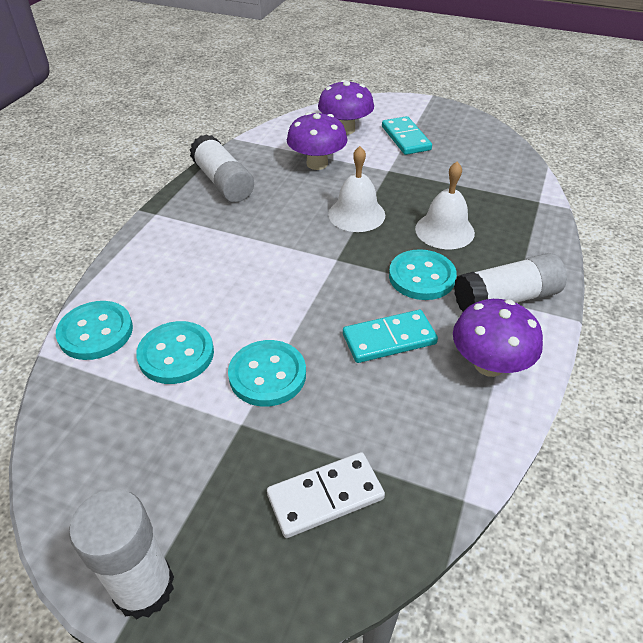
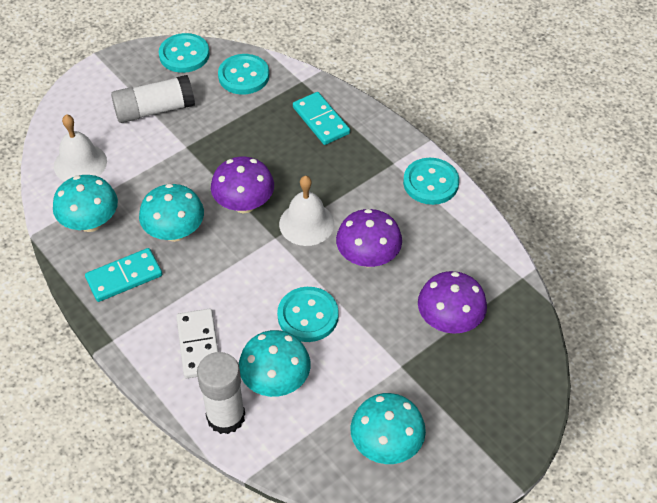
turquoise mushroom: none = 0 -> [53,175,118,232] [139,184,204,242] [239,330,311,397] [350,393,426,464] = 4
white glue stick: [69,489,174,620] [190,134,254,202] [454,253,567,312] = 3 -> [111,75,195,123] [197,352,245,434] = 2

